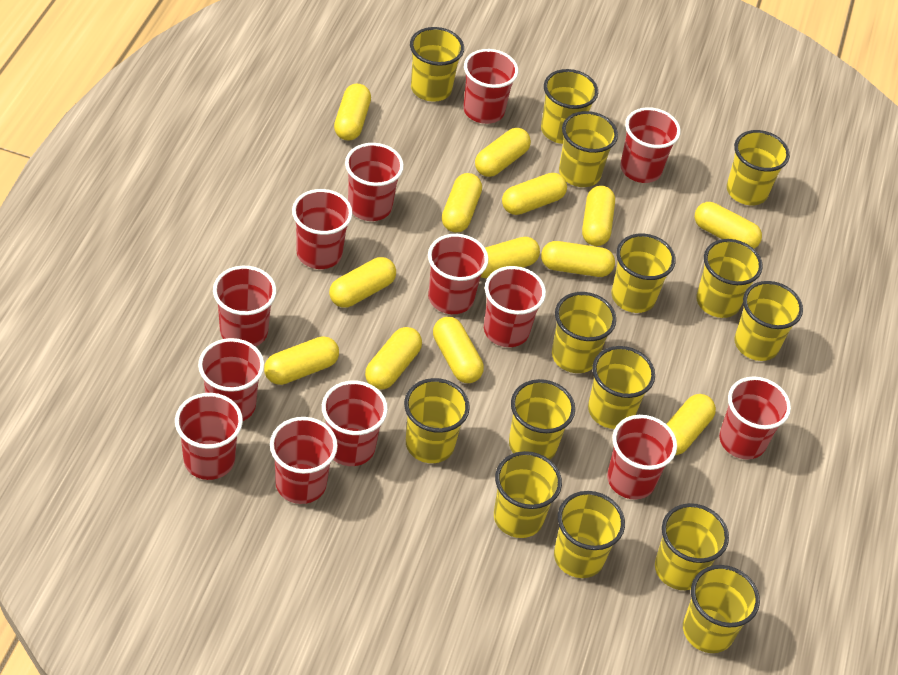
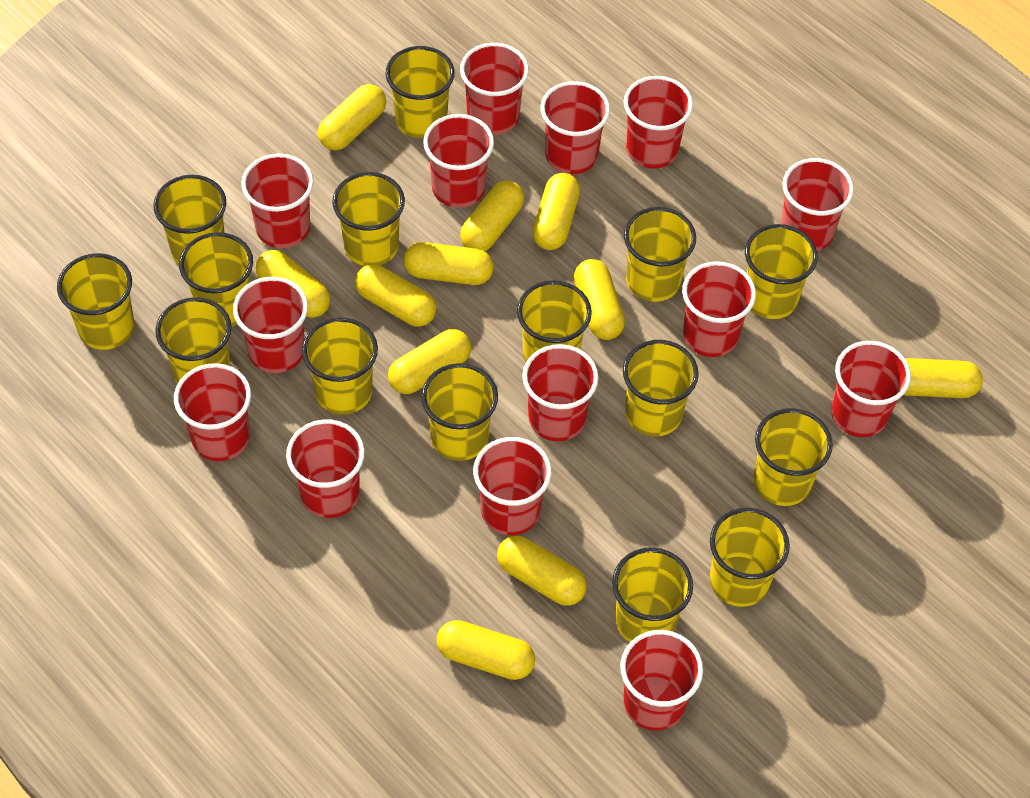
red cup: [175,393,243,480] [198,338,264,421] [213,266,276,347] [270,417,338,504] [292,189,353,269] [322,381,388,466] [345,143,404,221] [428,234,489,314] [463,49,518,124] [484,266,546,347] [607,415,677,500] [620,107,681,183] [719,376,791,460] = 13 -> [174,363,251,461] [233,277,308,373] [241,154,314,248] [286,420,365,518] [423,114,494,208] [460,43,529,135] [473,437,552,535] [522,344,599,441] [540,81,610,174] [620,630,703,731] [624,76,693,168] [682,261,756,357] [781,158,854,251] [831,341,911,437] = 14
yellow capsule: [264,336,339,385] [329,257,396,307] [334,83,371,140] [365,327,422,390] [433,317,484,383] [442,173,482,232] [475,128,531,177] [481,237,540,278] [502,173,567,215] [541,241,615,277] [582,186,615,246] [667,394,716,455] [695,202,762,249] = 13 -> [255,250,330,318] [318,84,386,150] [355,264,437,327] [388,329,471,394] [404,242,494,285] [436,620,535,680] [460,181,524,251] [497,536,587,606] [532,173,580,250] [574,259,625,340] [904,358,983,398] = 11

